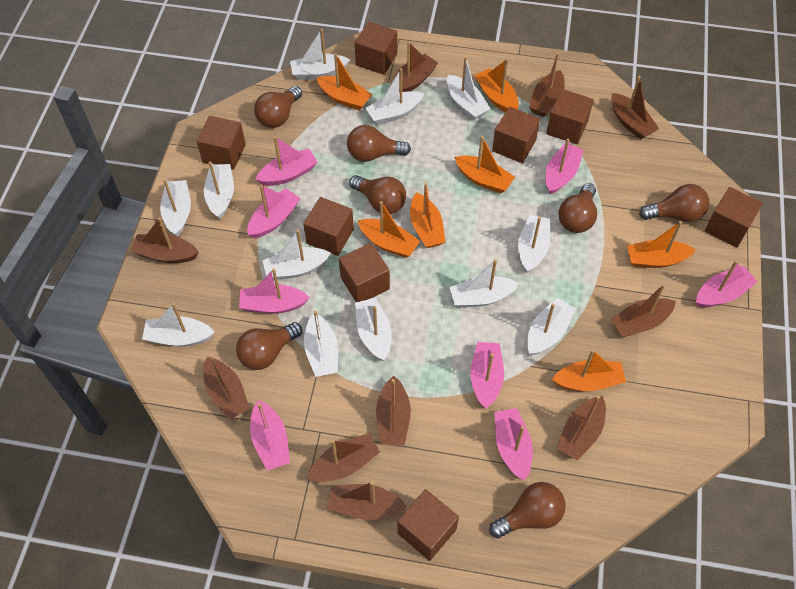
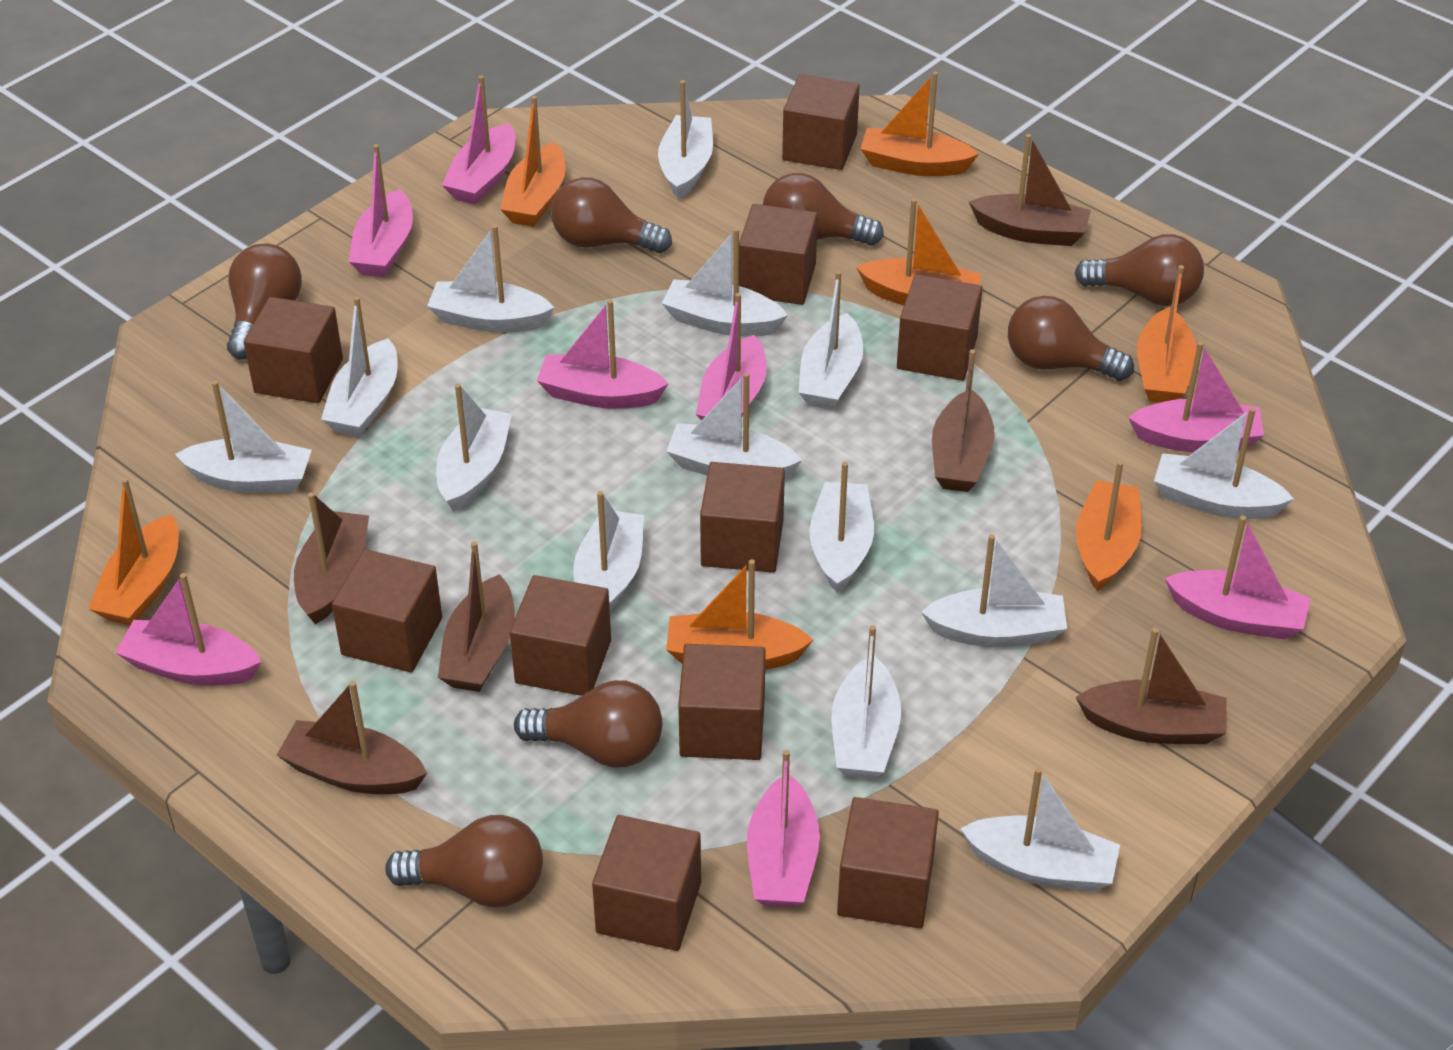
brown boat: [131,217,199,263] [203,355,250,420] [307,433,380,482] [327,481,407,520] [376,376,411,445] [390,42,438,92] [529,53,565,117] [557,396,606,461] [611,76,659,140] [611,284,676,337] = 10 -> [277,681,427,794] [294,492,369,625] [438,541,515,692] [932,349,995,492] [969,134,1091,246] [1075,628,1227,744] = 6
brown cube: [197,116,246,170] [303,197,354,256] [339,243,390,302] [355,22,397,75] [397,489,459,561] [492,107,540,163] [546,89,594,144] [705,187,763,247] = 8 -> [244,297,343,403] [332,549,442,673] [510,575,611,696] [592,815,701,951] [678,644,766,760] [700,462,785,573] [739,204,818,305] [782,74,859,170] [837,797,939,929] [897,274,983,381] = 10
white boat: [142,303,215,347] [160,179,191,237] [204,162,234,219] [262,229,331,280] [290,28,350,80] [304,311,338,377] [355,298,392,361] [366,68,424,125] [447,56,490,120] [450,259,519,308] [518,215,550,273] [527,298,576,355] = 12 -> [175,381,312,493] [321,297,398,437] [427,225,555,333] [436,384,512,512] [573,491,644,610] [658,80,713,199] [662,228,788,336] [666,373,802,479] [799,271,863,410] [809,462,874,593] [831,625,901,779] [921,534,1067,647] [960,767,1120,892] [1154,407,1294,519] = 14

